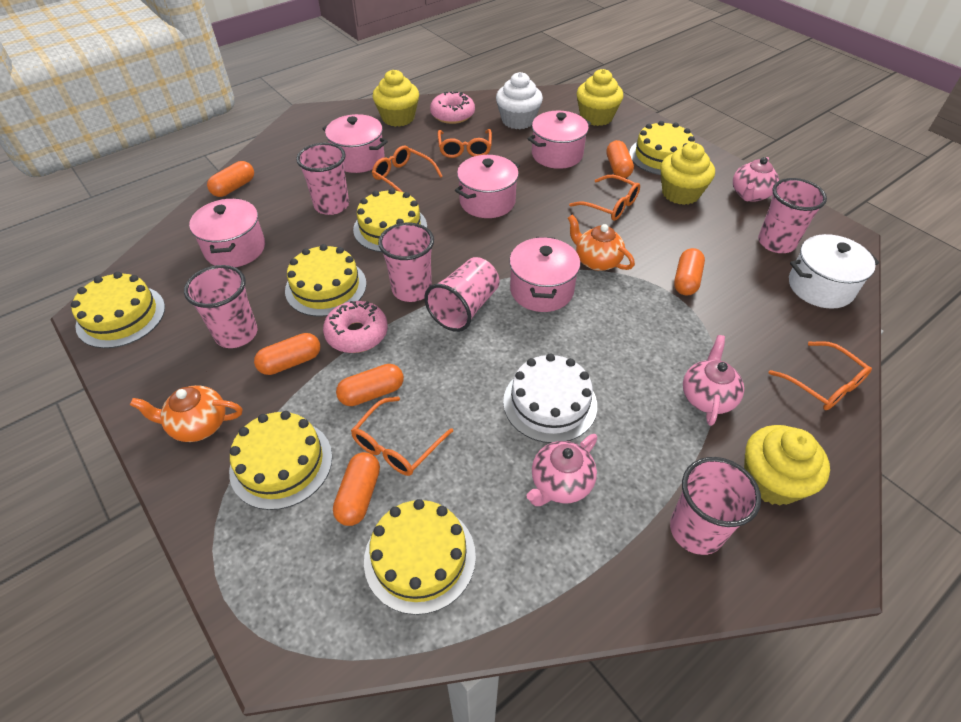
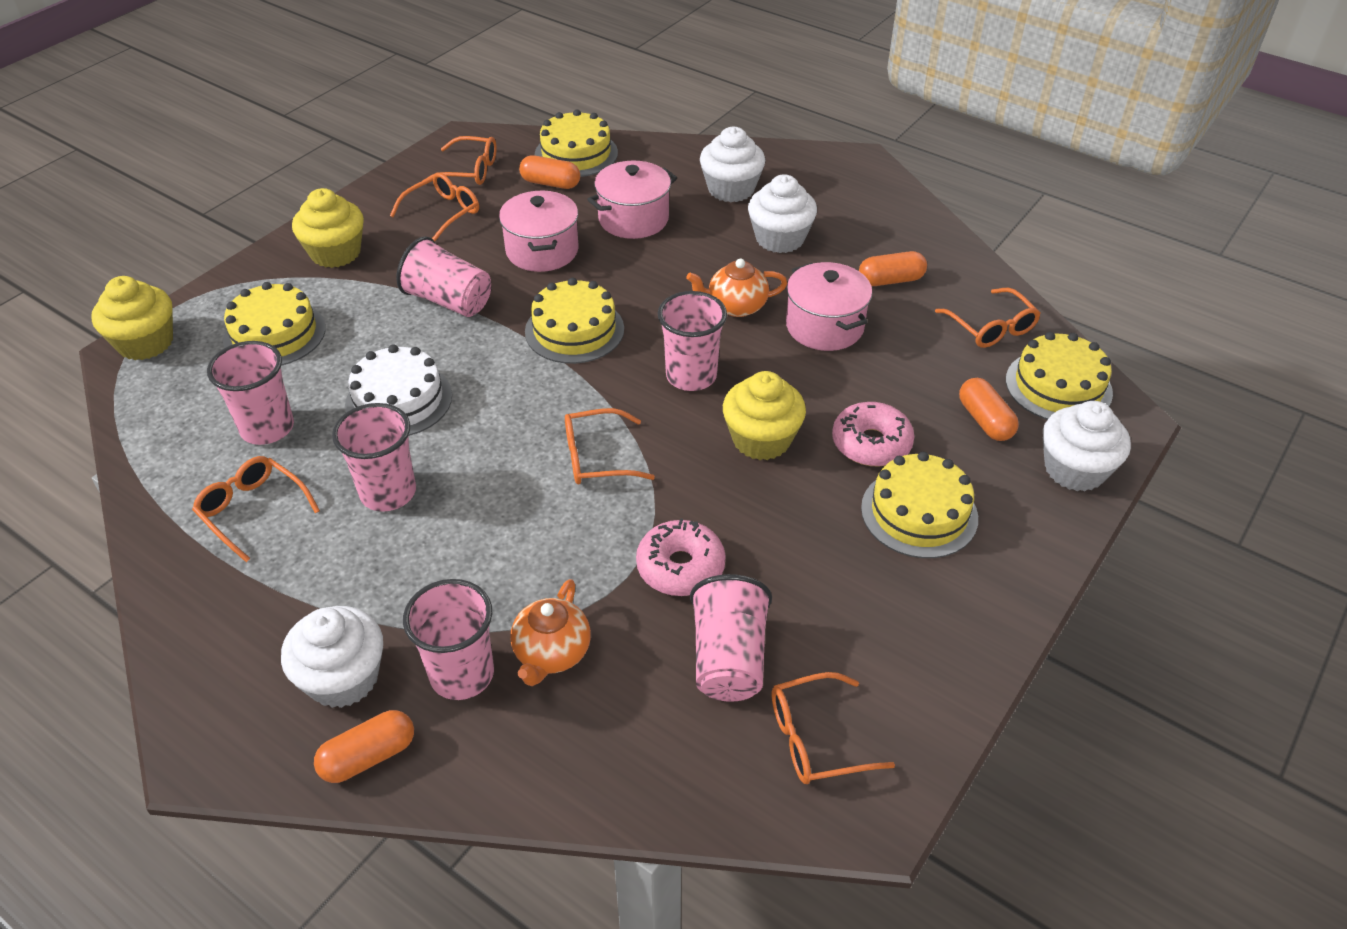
orange capsule: [207,161,254,197] [254,333,320,375] [333,452,380,526] [336,364,404,406] [606,140,634,178] [674,248,705,296] = 6 -> [314,710,414,783] [519,155,580,189] [859,251,927,286] [959,378,1019,441] = 4
orange glasses: [351,397,453,476] [372,146,443,192] [438,129,492,158] [569,175,640,221] [769,341,872,410] = 5 -> [192,456,320,562] [390,173,479,241] [423,136,497,185] [565,408,655,484] [772,672,895,784] [935,288,1041,348] = 6
pink pot: [189,198,265,267] [322,114,388,173] [455,155,520,218] [509,237,580,312] [527,111,591,169] = 5 -> [499,191,578,272] [587,161,677,239] [786,262,872,351] = 3
pink teapot: [527,434,597,506] [683,335,744,426] [733,157,779,202] = 3 -> none = 0
white cupcake: [496,72,543,129] = 1 -> [281,606,383,708] [700,127,765,202] [748,174,817,253] [1043,401,1131,491] = 4
white pot: [789,234,879,309] = 1 -> none = 0
yellow cake: [71,272,165,348] [229,411,332,510] [285,244,367,317] [353,188,427,252] [364,499,476,615] [629,121,695,175] = 6 -> [223,282,326,366] [525,278,624,364] [535,110,618,177] [861,452,978,558] [1006,332,1113,420] = 5
yellow cupcake: [373,70,419,127] [577,69,623,126] [661,143,715,205] [744,425,830,506] = 4 -> [91,276,173,360] [292,188,364,268] [723,371,806,460] = 3

